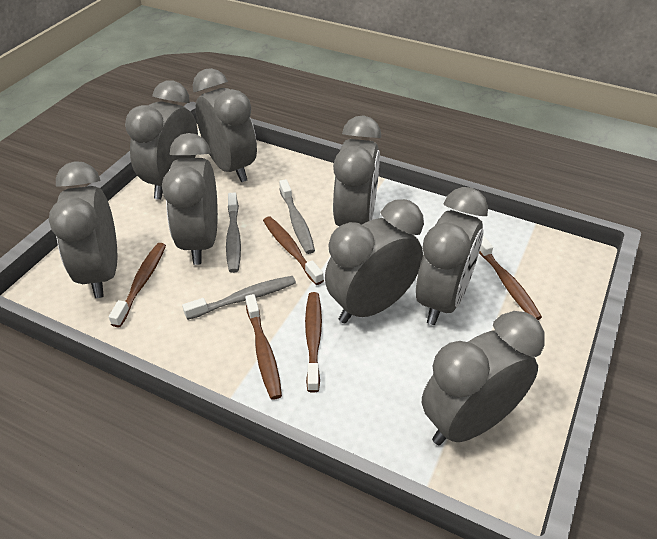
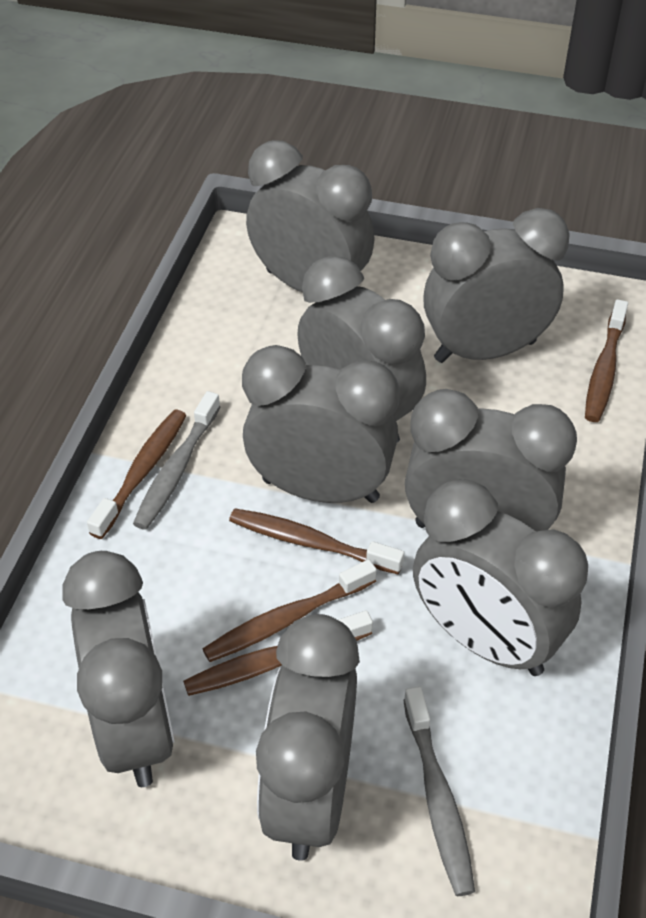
grey toothbrush: [182,276,296,320] [226,193,241,273] [279,179,315,254] = 3 -> [133,391,221,530] [403,686,475,896] = 2

